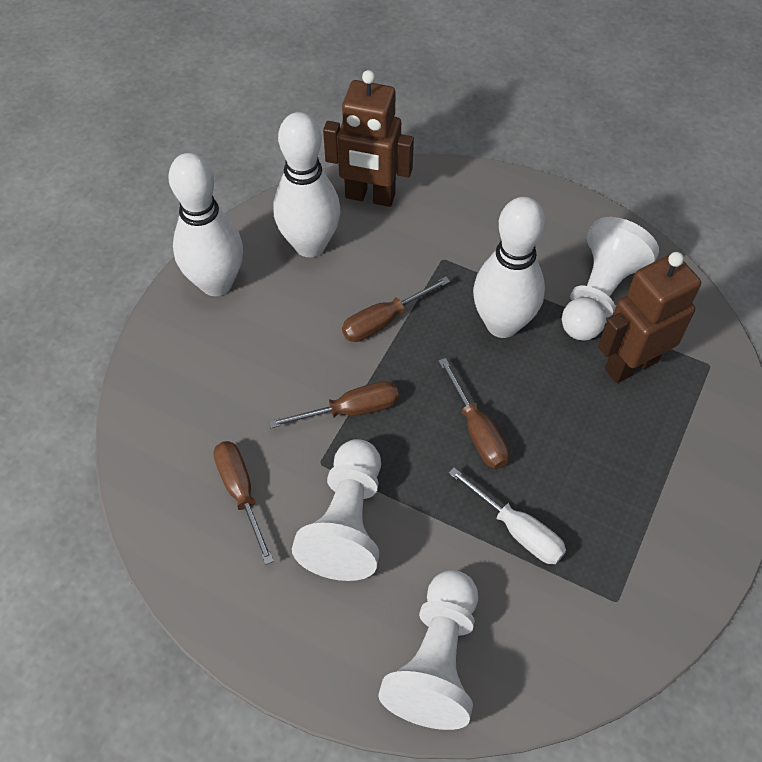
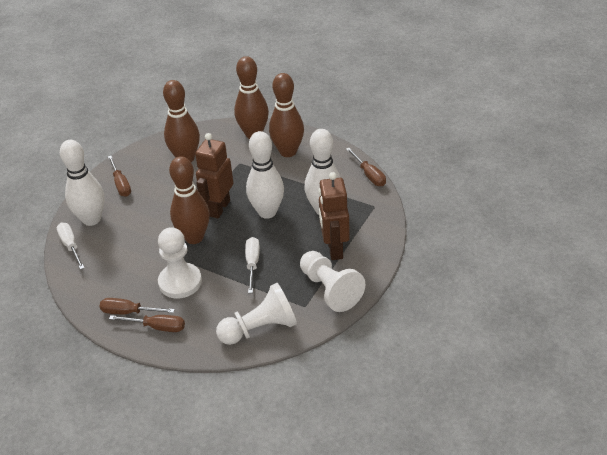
brown bowling pin: none = 0 -> [163,80,200,162] [169,156,210,244] [234,56,269,139] [269,73,304,157] = 4
white screwdriver: [448,468,566,564] = 1 -> [57,223,85,270] [245,237,260,293] = 2

